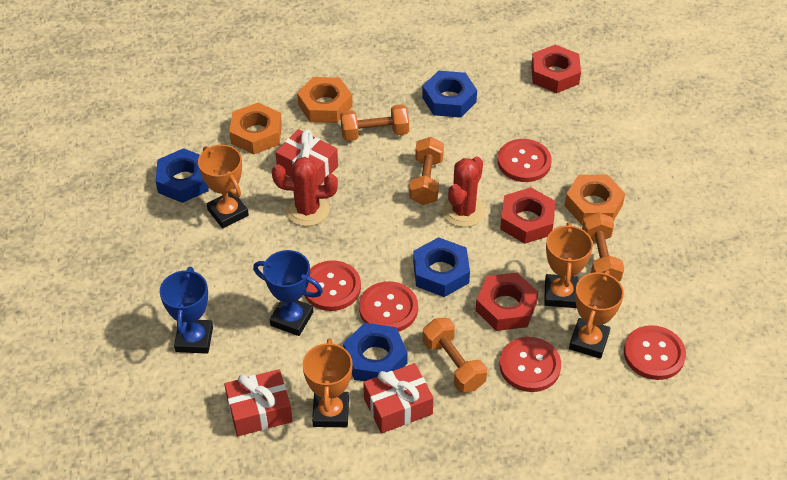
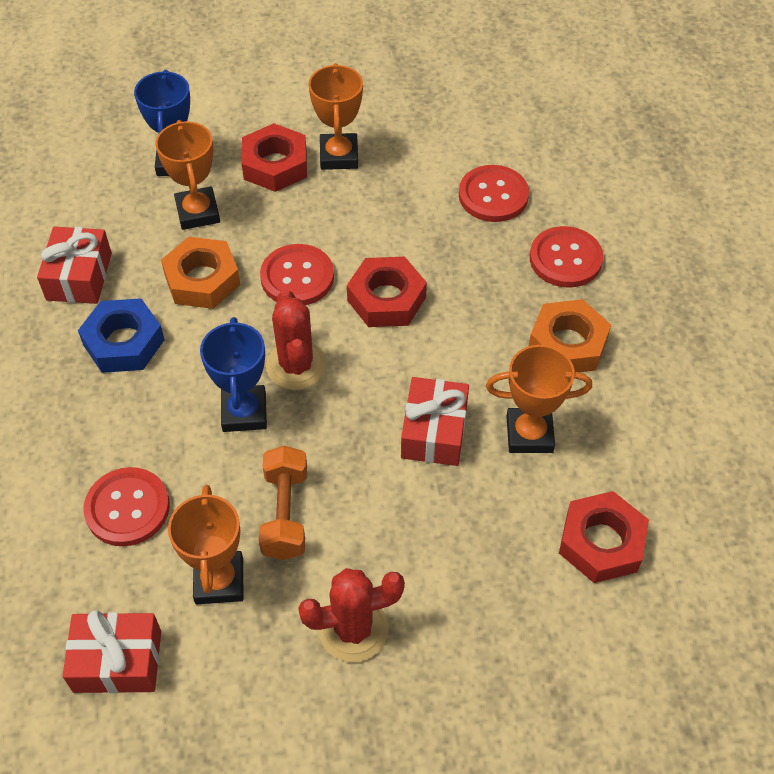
blue nut: [155,148,209,203] [343,323,408,381] [413,237,470,297] [422,71,477,118] = 4 -> [78,298,165,373] = 1
orange dumbbell: [340,104,409,141] [410,137,444,205] [422,318,487,393] [582,212,624,281] = 4 -> [259,446,307,560] = 1
orange nut: [229,103,282,154] [297,77,353,123] [564,175,625,225] = 3 -> [161,237,240,309] [529,299,611,372] = 2
red button: [304,260,361,311] [359,281,418,332] [498,139,552,182] [499,337,561,392] [624,325,686,380] = 5 -> [84,467,170,546] [260,244,334,305] [459,165,529,222] [530,226,603,288] = 4

